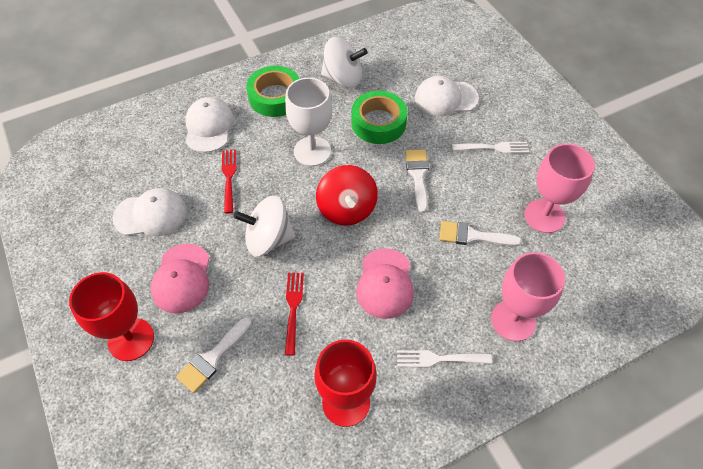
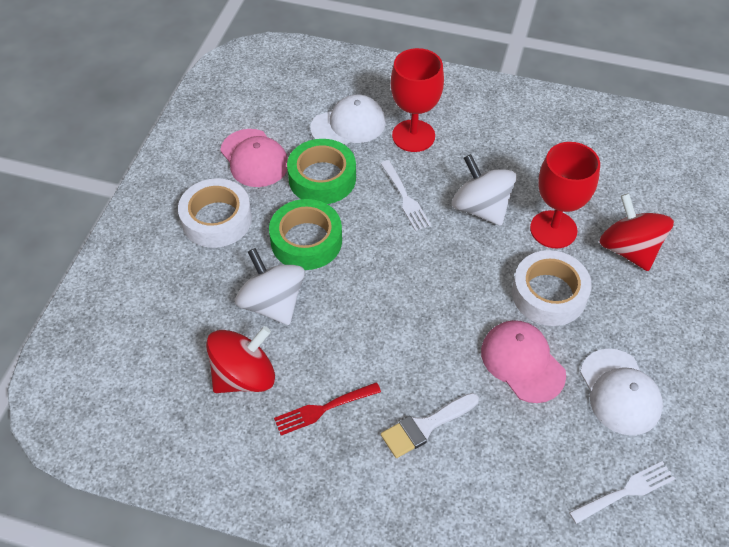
pink goblet: [491,252,565,342] [524,144,595,233] = 2 -> none = 0
red fork: [222,150,236,213] [285,273,304,356] = 2 -> [274,382,381,436] = 1
red spinning top: [316,165,378,226] = 1 -> [206,326,275,393] [600,193,674,271] = 2
white brush: [176,317,252,393] [405,149,429,213] [439,221,522,246] = 3 -> [381,393,479,458] = 1
white cap: [113,188,187,236] [186,97,234,153] [415,76,479,116] = 3 -> [310,94,386,145] [580,349,663,436] = 2
white goblet: [285,78,332,166] = 1 -> none = 0
white tape: none = 0 -> [178,178,252,248] [512,250,592,326] = 2

